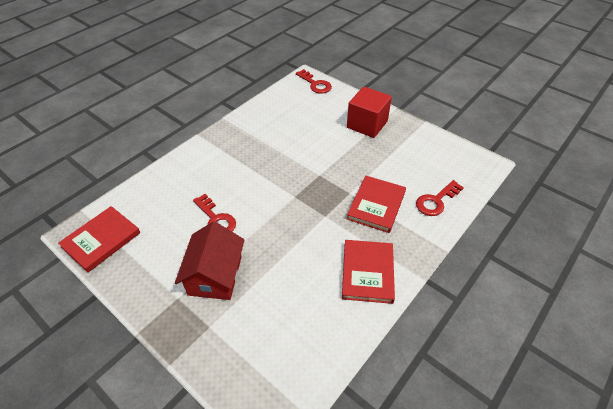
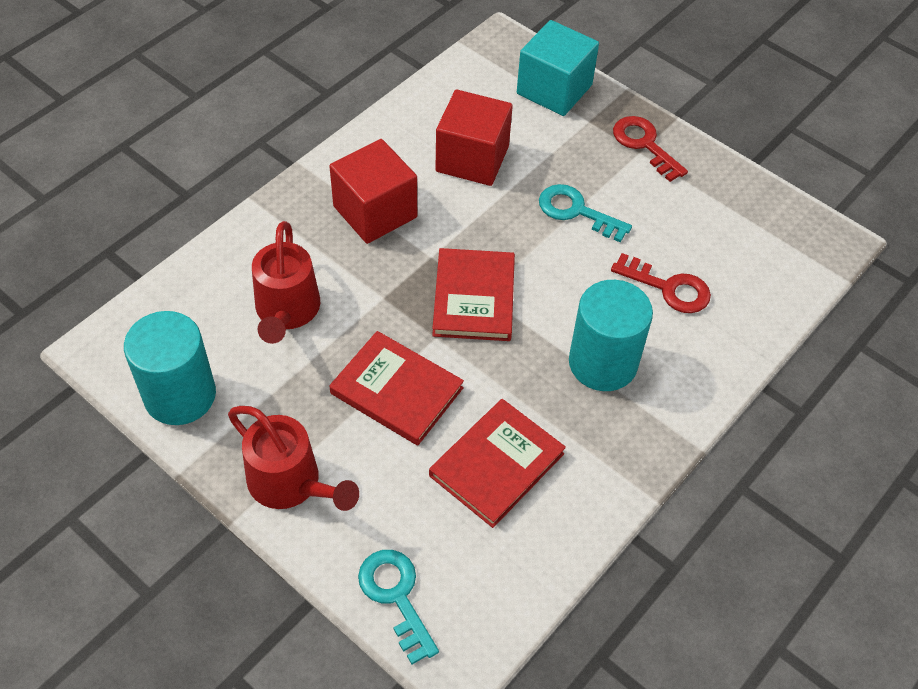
red cube: [347,87,392,138] = 1 -> [329,139,417,244] [435,89,513,186] = 2
red house: [175,221,245,300] = 1 -> none = 0
red key: [193,194,236,232] [296,69,332,94] [416,180,464,216] = 3 -> [611,253,711,313] [613,116,688,182] = 2
red watering can: none = 0 -> [228,406,359,511] [252,221,320,344] = 2
turquoise cube: none = 0 -> [517,20,599,116] = 1
turquoise cylinder: none = 0 -> [124,311,216,425] [569,280,653,391] = 2
turquoise key: none = 0 -> [358,550,439,664] [539,184,632,243] = 2

